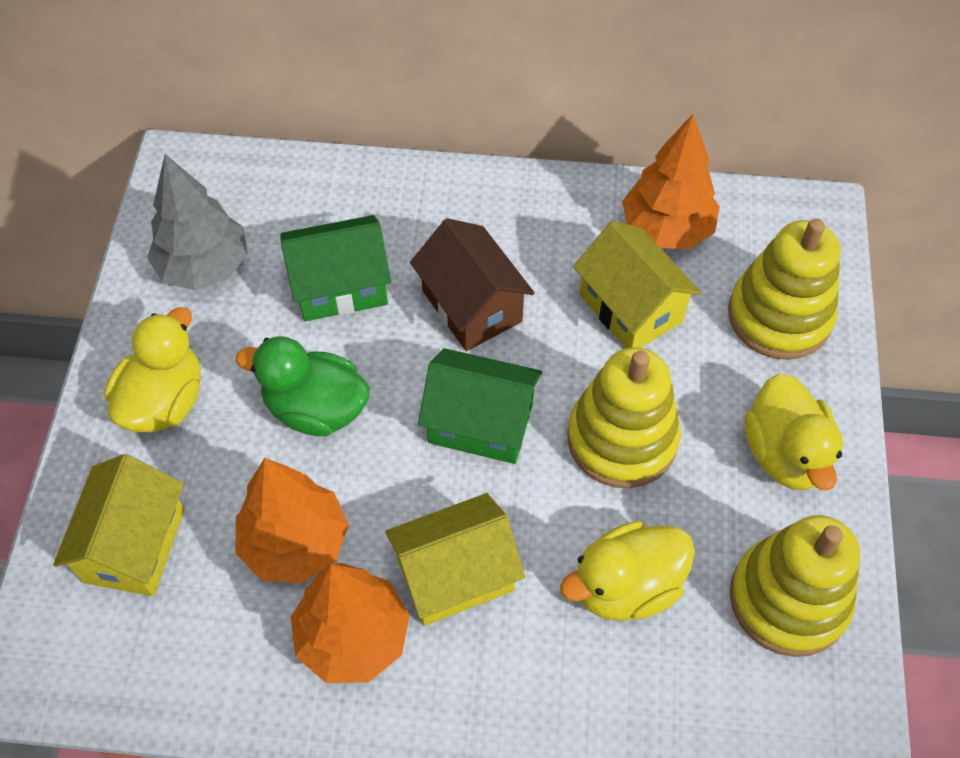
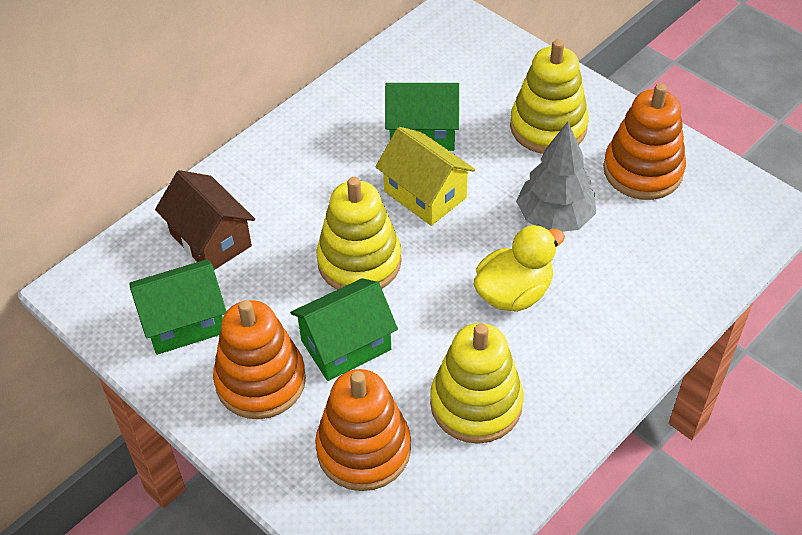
green duck: [236,336,370,436] = 1 -> none = 0
green house: [280,215,391,321] [418,348,542,464] = 2 -> [129,259,226,355] [290,278,398,381] [385,83,459,151] = 3
orange stacking toy: none = 0 -> [213,300,306,419] [315,369,411,491] [603,83,686,200] = 3
orange tree: [235,458,349,583] [291,563,410,683] [622,114,720,249] = 3 -> none = 0
yellow duck: [105,307,201,432] [560,521,695,621] [744,373,843,491] = 3 -> [474,225,565,312] = 1
yellow house: [53,454,184,596] [385,493,525,626] [573,221,701,348] = 3 -> [375,127,475,226] = 1

